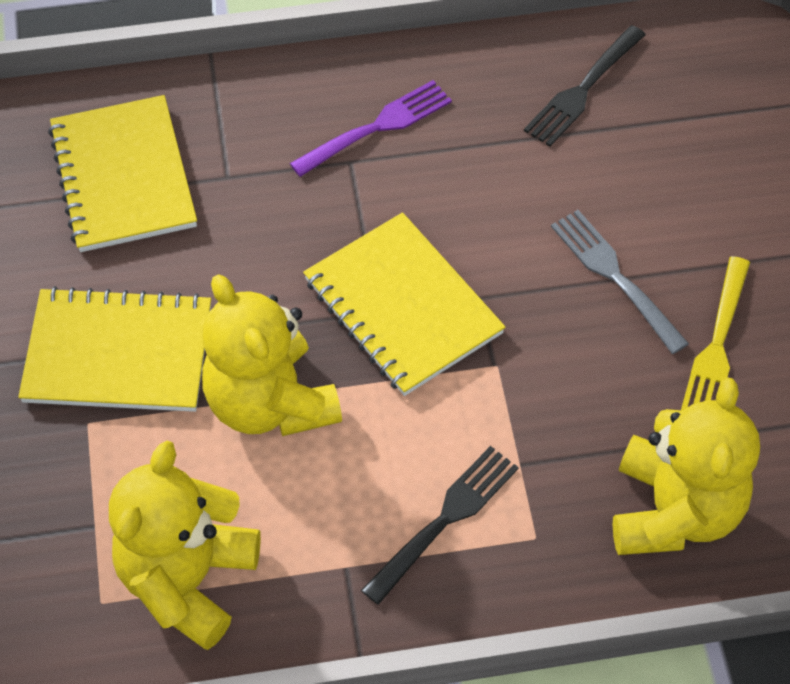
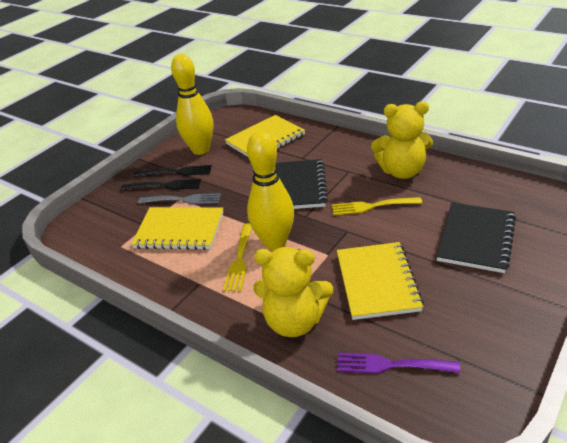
black notebook: none = 0 -> [275,159,328,209] [436,203,516,273] = 2
yellow bowling pin: none = 0 -> [171,54,213,155] [247,131,294,250] = 2
yellow fork: [681,256,750,410] = 1 -> [223,223,252,291] [332,197,422,215] = 2
yellow teddy bear: [109,441,261,650] [202,275,342,436] [613,377,760,555] = 3 -> [253,247,333,337] [371,101,433,179] = 2

